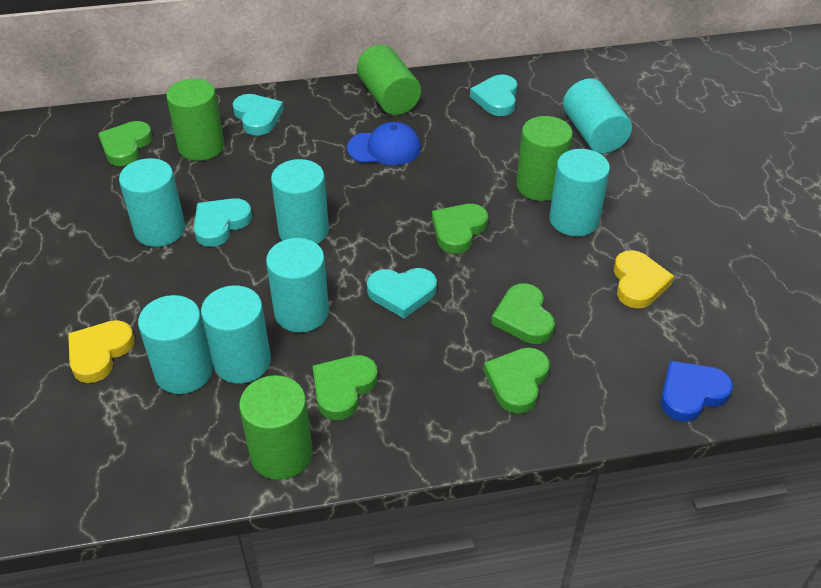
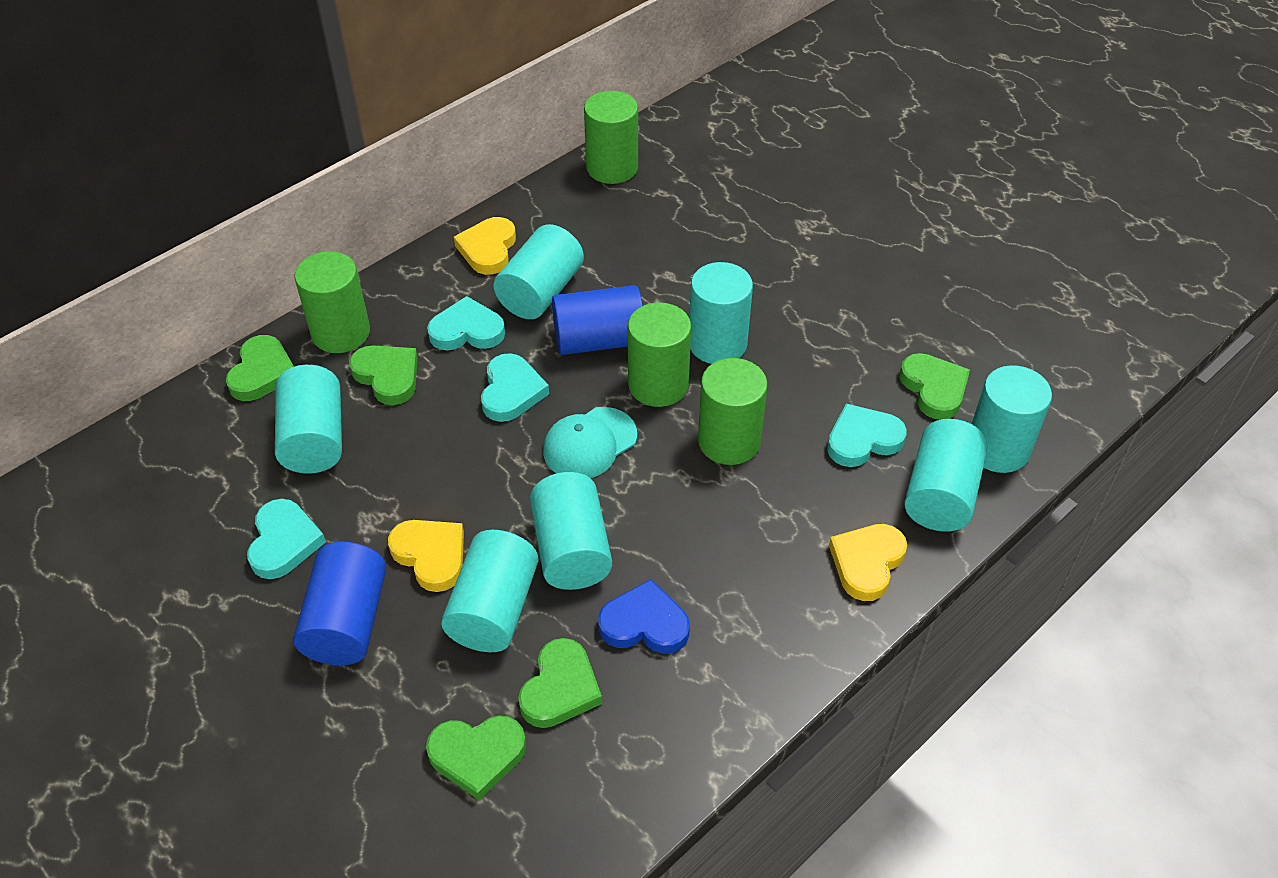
blue cap: [347,122,421,165] = 1 -> none = 0
blue cylinder: none = 0 -> [293,542,386,665] [552,285,643,355] = 2
turquoise cap: none = 0 -> [543,407,637,478] = 1
yellow heart: [68,320,135,383] [614,250,674,309] = 2 -> [388,520,464,592] [454,217,516,275] [829,524,907,601] = 3

